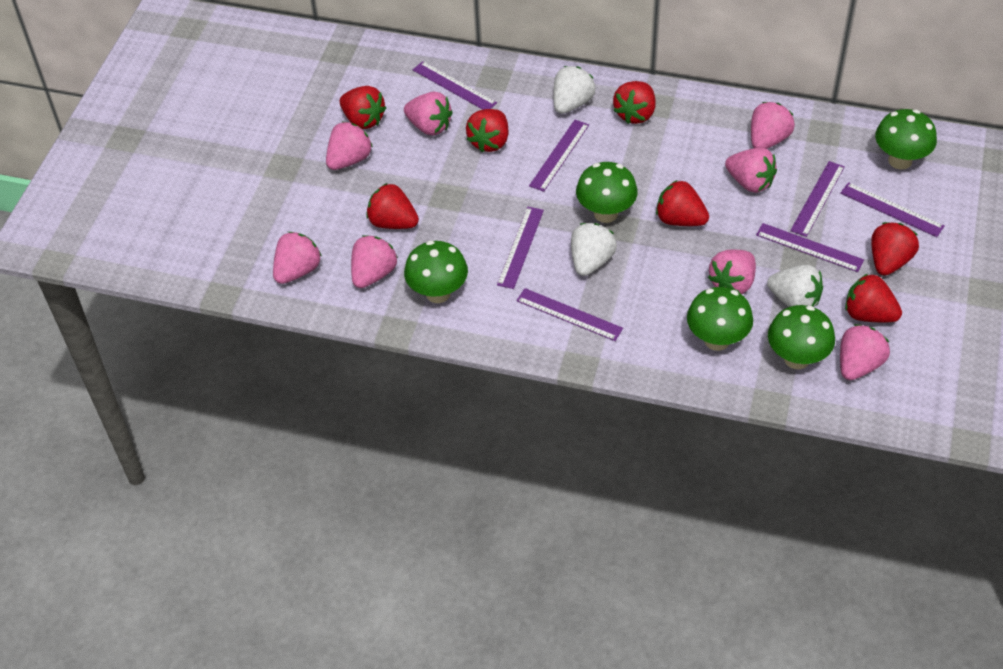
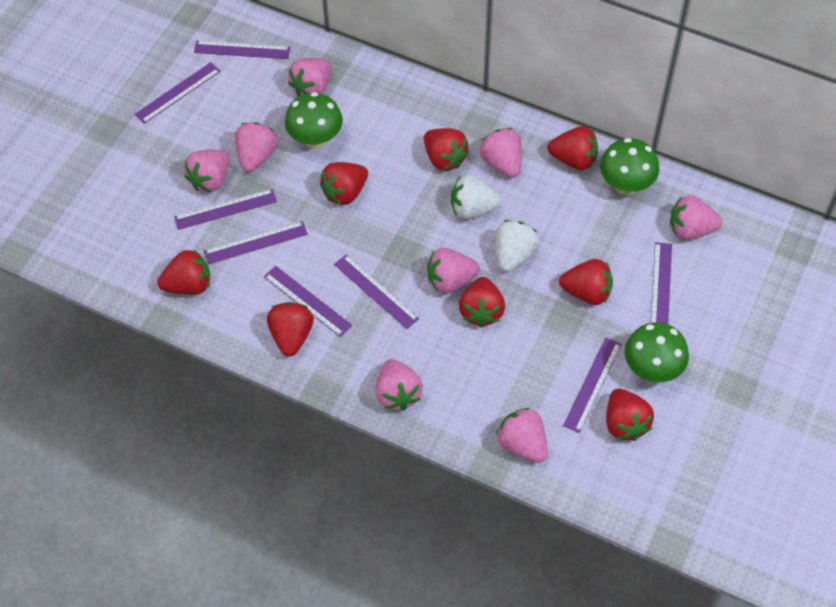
green mushroom: [404,241,468,303] [576,162,638,223] [687,287,753,351] [768,305,835,369] [875,109,937,170] = 5 -> [285,92,343,149] [600,138,659,195] [624,322,689,382] = 3
purple ruler: [413,61,497,110] [497,207,544,289] [516,288,623,341] [529,120,589,192] [756,223,864,272] [790,161,845,237] [840,182,945,237] = 7 -> [134,62,221,124] [174,189,277,230] [194,41,290,59] [204,221,308,265] [264,266,353,337] [334,254,419,329] [563,337,622,433] [650,242,672,324] = 8
red strawberry: [340,86,386,129] [366,183,419,229] [466,109,509,152] [613,81,655,124] [656,180,709,226] [845,274,902,322] [871,222,919,276] = 7 -> [157,249,210,294] [267,302,314,357] [320,162,368,205] [424,128,469,171] [458,277,505,327] [547,126,598,170] [559,259,613,305] [606,389,654,441] = 8
white strawberry: [554,66,595,114] [571,223,617,276] [767,265,823,307] = 3 -> [451,175,502,220] [495,220,539,272] = 2

